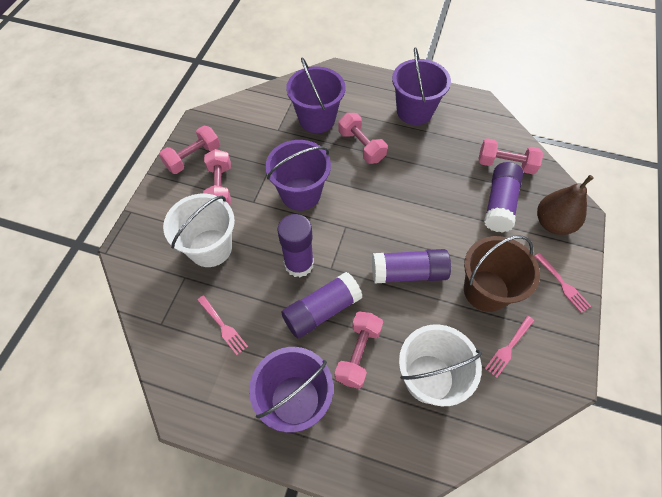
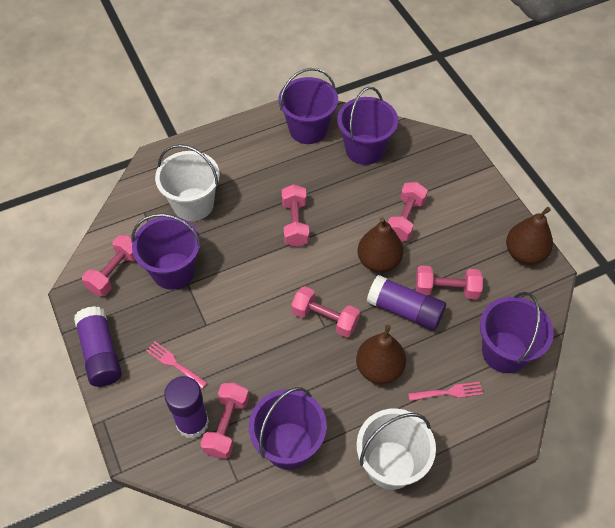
brown bucket: [464,235,540,312] = 1 -> none = 0
brown pear: [537,175,594,235] = 1 -> [356,325,406,384] [358,217,404,273] [506,207,553,265] = 3
pink dumbbell: [159,126,220,174] [203,149,231,205] [335,312,383,389] [338,113,388,164] [478,138,543,175] = 5 -> [82,235,136,296] [200,383,249,459] [282,184,309,247] [291,286,360,338] [388,182,428,241] [415,266,483,299] = 6
pink fork: [197,295,248,355] [485,316,534,378] [534,253,591,313] = 3 -> [146,342,207,389] [408,382,483,401] = 2
purple bucket: [249,347,333,433] [265,140,331,211] [286,57,345,133] [392,47,451,125] = 4 -> [131,213,201,290] [249,387,327,470] [278,68,338,144] [337,87,398,165] [480,292,554,373] = 5
purple glue stick: [277,214,314,278] [281,272,362,338] [372,249,451,283] [484,162,523,233] = 4 -> [74,306,122,387] [164,376,209,439] [367,275,446,331] = 3

